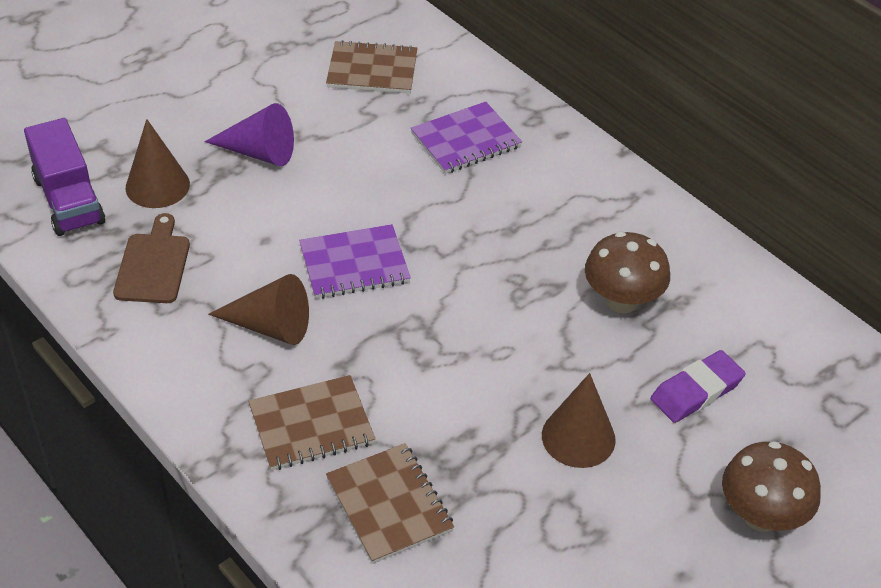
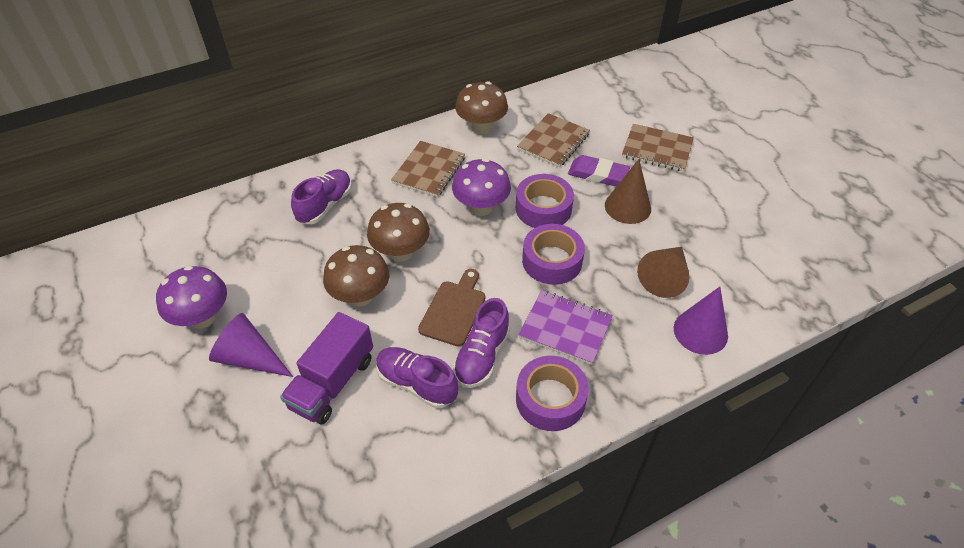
brown cone: [126,119,190,208] [208,274,309,345] [542,373,616,468] = 3 -> [605,159,651,224] [637,247,689,298] = 2
brown mushroom: [585,232,670,313] [722,441,821,532] = 2 -> [323,245,389,307] [367,203,430,262] [455,81,508,134] = 3
purple cone: [204,103,294,166] = 1 -> [209,313,293,377] [674,287,728,355] = 2
purple mushroom: none = 0 -> [156,266,227,329] [452,158,511,216] = 2
purple notebook: [299,224,411,299] [411,101,522,174] = 2 -> [519,290,613,365] = 1
purple shoe: none = 0 -> [291,169,352,224] [376,347,458,409] [453,298,510,388] = 3
purple tape: none = 0 -> [516,174,574,228] [516,356,589,431] [522,224,585,285] = 3

